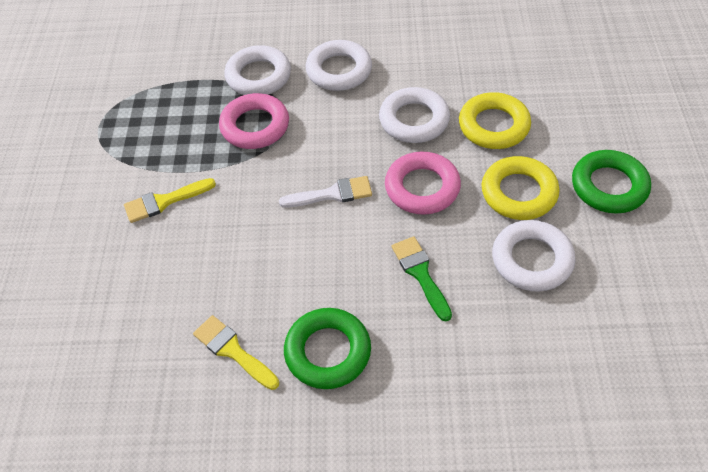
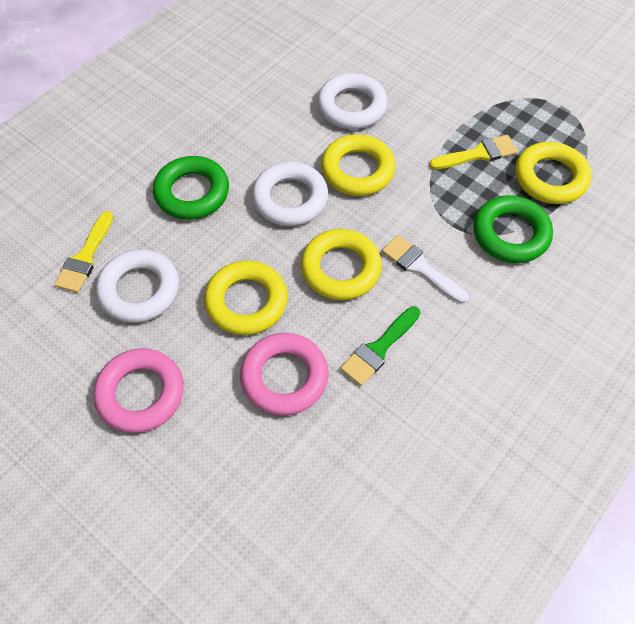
white ring: [224,45,291,95] [306,40,372,91] [379,87,450,143] [492,220,575,292] = 4 -> [96,249,179,323] [252,162,328,226] [317,73,388,129] = 3
yellow ring: [459,92,531,149] [482,156,559,220] = 2 -> [204,260,288,335] [301,229,382,300] [321,134,396,196] [515,142,591,204] = 4

